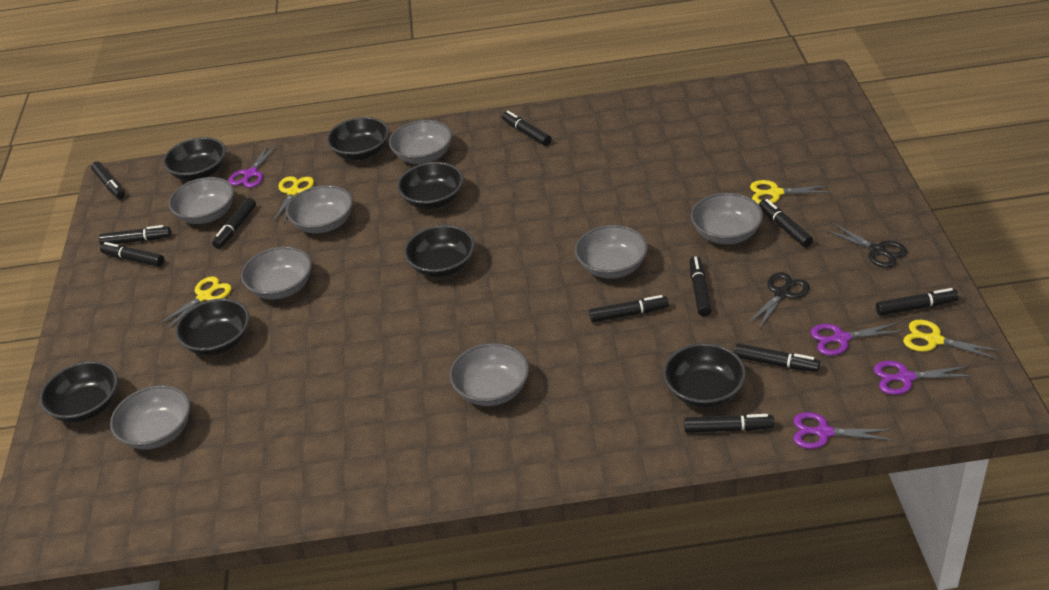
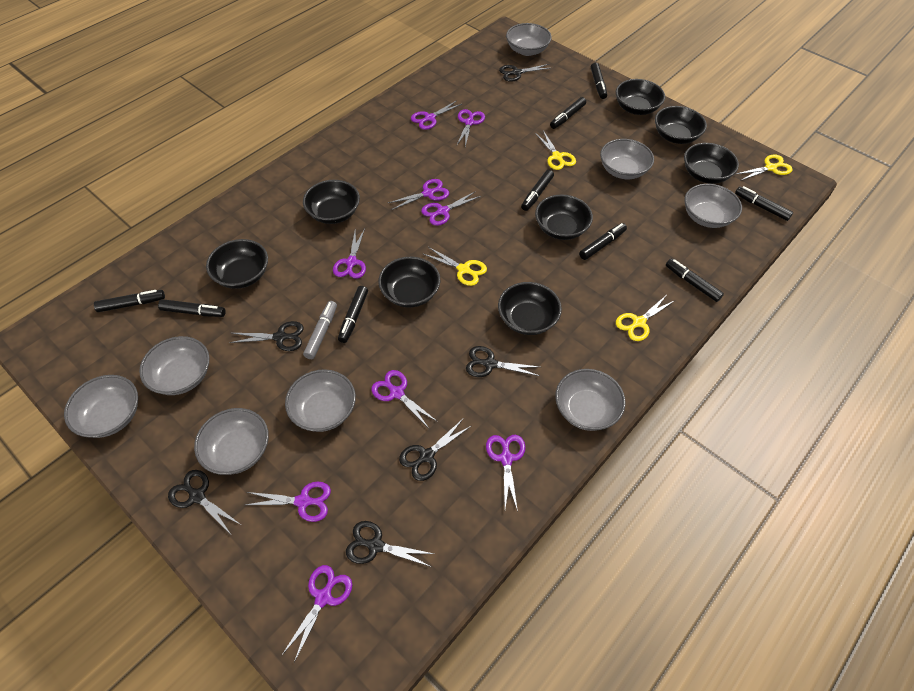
black bowl: [39,361,118,423] [163,137,226,181] [175,298,249,356] [327,117,389,160] [397,162,464,209] [404,225,475,277] [663,343,746,408] = 7 -> [206,239,268,289] [303,180,360,224] [378,257,440,308] [498,282,562,335] [535,194,593,240] [616,79,665,115] [655,106,707,144] [684,143,739,184] = 8
black marker: [91,162,125,199] [99,225,171,245] [100,242,164,267] [212,198,256,249] [502,111,551,146] [589,295,669,322] [684,414,774,433] [689,256,712,317] [734,343,820,372] [759,199,813,247] [876,288,959,316] = 11 -> [94,290,165,312] [158,299,226,317] [338,286,368,343] [521,170,554,211] [550,97,586,129] [579,223,627,260] [591,63,607,99] [666,259,724,302] [735,186,793,221] = 9
black scissors: [746,272,810,330] [825,223,907,268] = 2 -> [168,470,241,534] [229,321,304,351] [346,521,434,567] [399,418,471,481] [466,346,540,377] [499,64,551,82] = 6
grey marker: none = 0 -> [303,301,337,359] = 1
purple scissors: [229,145,277,188] [793,412,893,449] [810,322,904,356] [874,361,973,395] = 4 -> [246,482,331,522] [281,565,353,662] [333,229,366,279] [371,370,438,427] [388,179,449,210] [411,100,462,130] [421,191,481,226] [456,109,485,147] [486,435,525,512] = 9

